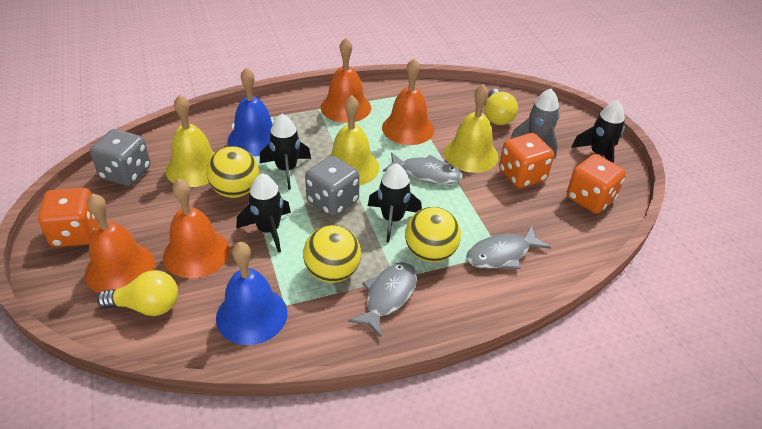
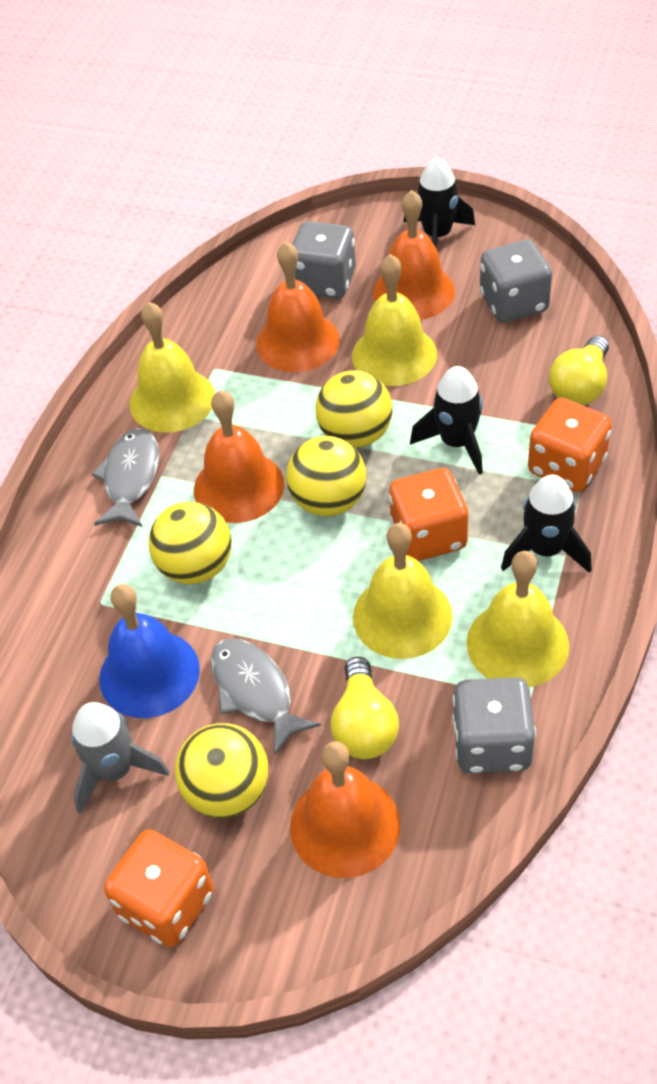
black rocket: [236,173,291,253] [260,114,311,190] [368,163,422,243] [571,100,625,163] = 4 -> [404,157,475,249] [410,366,483,475] [501,475,592,573] = 3
blue bell: [216,242,287,345] [228,67,273,157] = 2 -> [99,584,200,718] = 1
grey dice: [90,129,151,186] [305,156,360,217] = 2 -> [292,221,356,299] [453,677,536,774] [480,240,552,323] = 3
grey fish: [348,262,417,337] [383,152,463,184] [466,225,551,269] = 3 -> [91,428,159,527] [211,638,321,755] = 2
yellow ball: [206,146,259,198] [303,225,361,283] [405,207,461,263] = 3 -> [149,502,232,584] [175,723,269,818] [286,436,366,516] [315,370,392,448] = 4
yellow bell: [165,95,215,187] [330,95,379,186] [444,84,499,173] = 3 -> [129,302,215,433] [352,254,437,386] [353,523,453,659] [466,551,569,687] = 4

